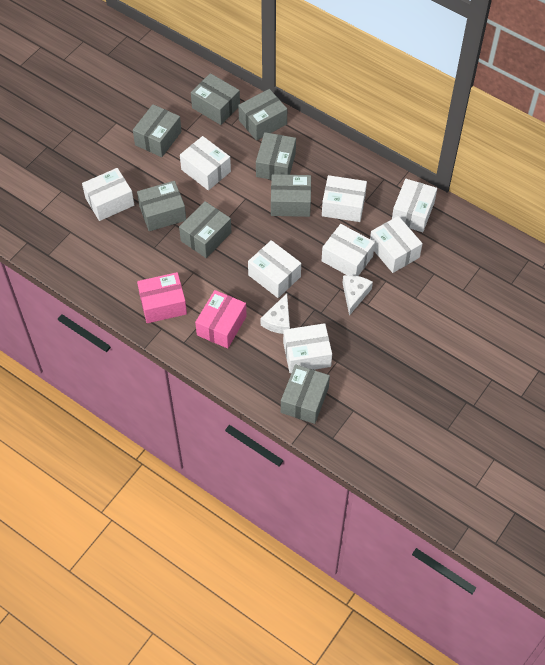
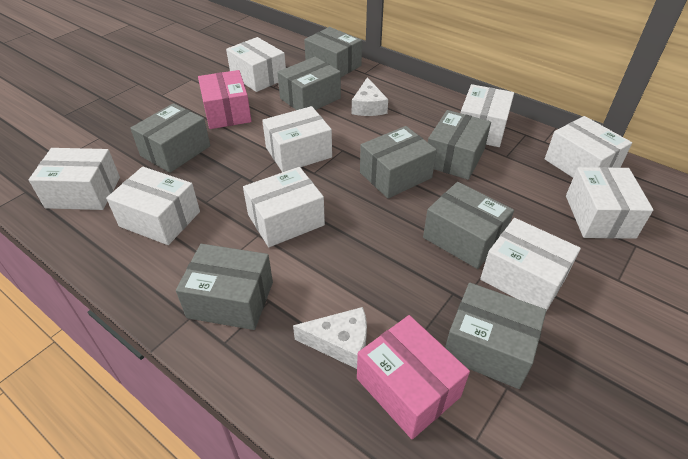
white box: [82,168,134,221] [180,136,231,190] [248,240,301,298] [283,323,332,373] [322,175,367,222] [322,224,375,276] [370,216,423,273] [392,179,437,232] = 8 -> [29,148,120,210] [106,167,200,245] [226,37,286,92] [243,167,325,247] [262,106,332,172] [461,84,514,147] [480,218,581,311] [545,116,632,178] [566,167,653,239] = 9

